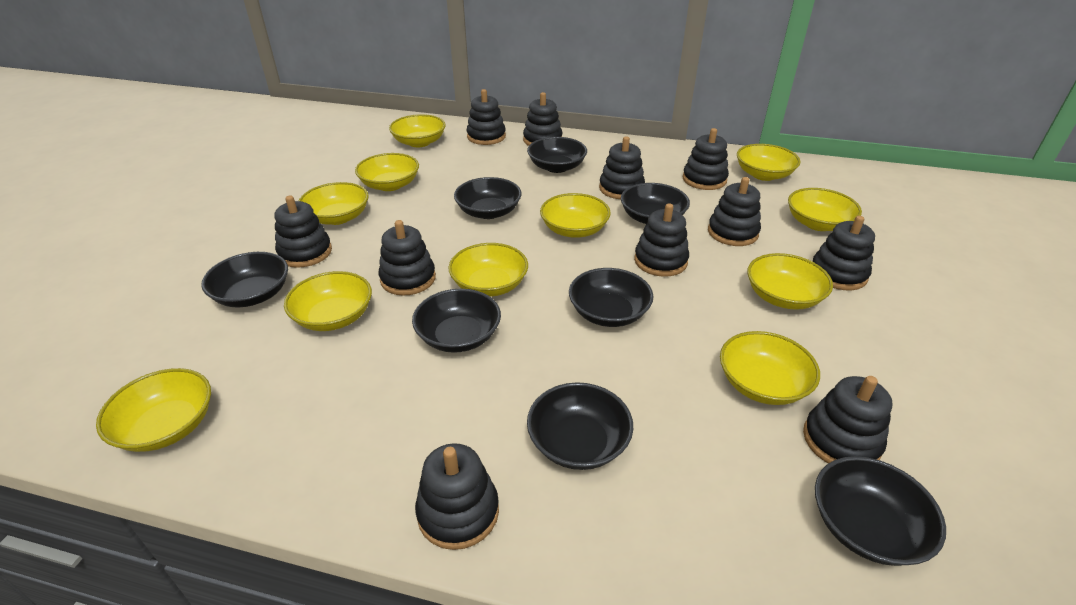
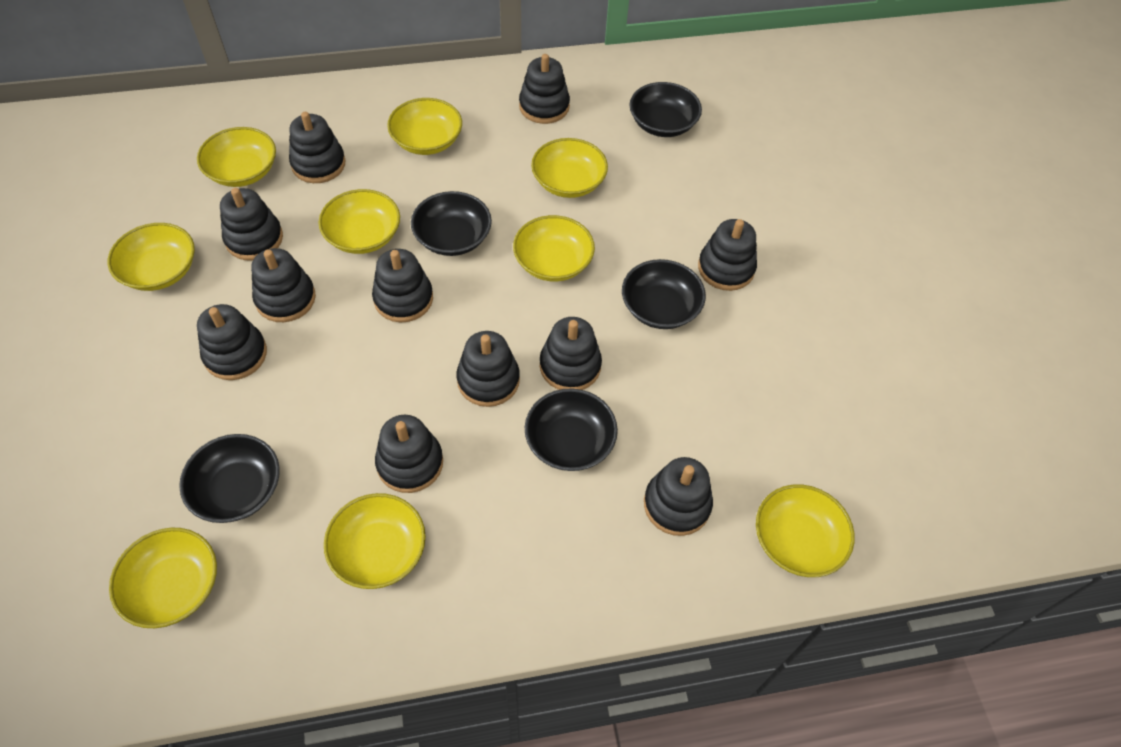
black bowl: [201,252,288,307] [412,289,501,353] [454,177,522,219] [527,137,587,173] [527,382,633,470] [569,268,653,327] [621,183,690,224] [815,456,946,566] = 8 -> [179,434,280,523] [411,191,492,256] [525,388,618,471] [622,259,706,329] [629,82,702,137] = 5
yellow bowl: [96,368,211,452] [284,271,372,331] [299,182,369,225] [355,153,419,191] [389,114,446,147] [448,243,528,297] [540,193,611,238] [720,331,820,405] [737,144,801,181] [747,253,833,310] [788,188,862,231] = 11 -> [108,223,195,291] [109,528,217,628] [197,127,276,187] [318,189,400,254] [324,493,426,589] [387,98,462,155] [513,215,595,282] [531,138,608,198] [756,484,855,577] = 9

